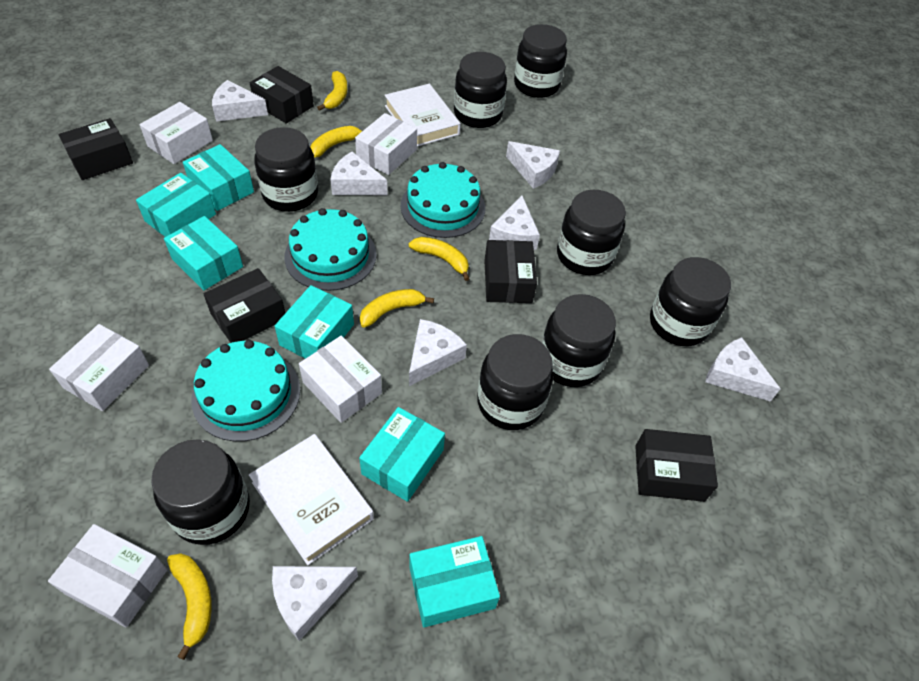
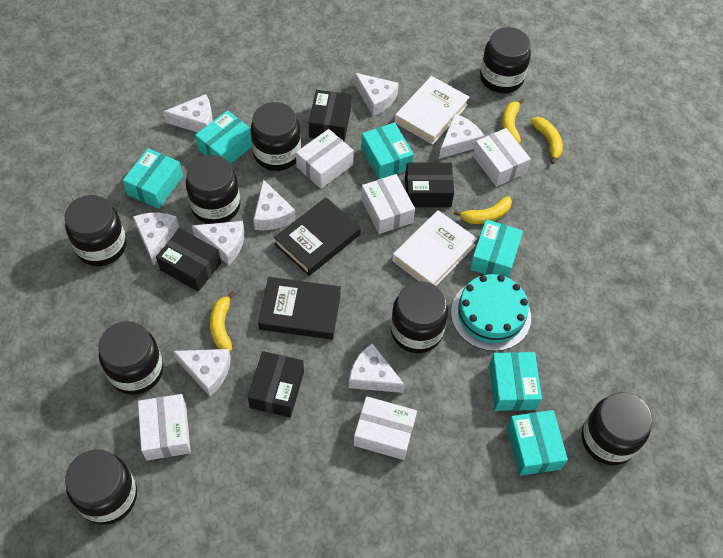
black book: none = 0 -> [258,277,341,340] [274,197,361,276] = 2
black box: [59,118,133,180] [204,268,285,343] [250,66,314,124] [484,240,537,303] [635,429,718,502] = 5 -> [156,229,221,292] [248,351,304,417] [309,90,351,142] [405,163,454,207] = 4
turquoise cake: [191,340,300,442] [284,208,377,291] [401,162,485,238] = 3 -> [451,274,531,351] = 1
white cheese: [212,80,268,122] [272,566,358,641] [330,152,388,195] [409,319,467,386] [489,196,540,250] [506,141,560,189] [705,337,780,402] = 7 -> [133,213,179,265] [163,94,212,132] [173,349,231,396] [192,221,244,265] [253,179,296,230] [349,343,405,393] [354,73,399,116] [439,113,484,159] = 8
yellow banana: [167,553,212,660] [310,126,362,158] [317,71,347,111] [360,289,434,328] [409,237,470,281] = 5 -> [210,291,235,352] [454,196,512,224] [502,99,524,144] [530,117,563,164] = 4

